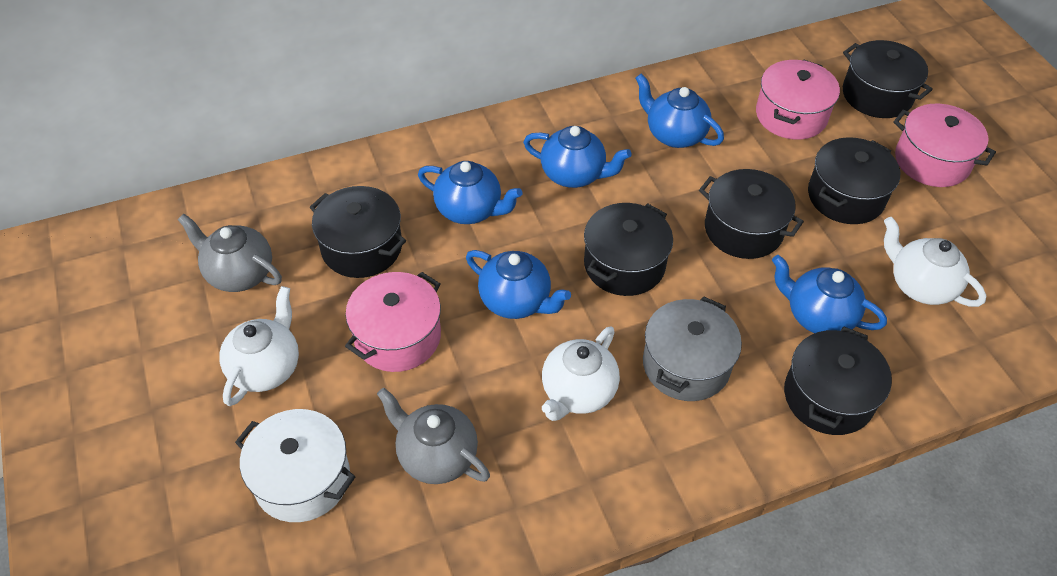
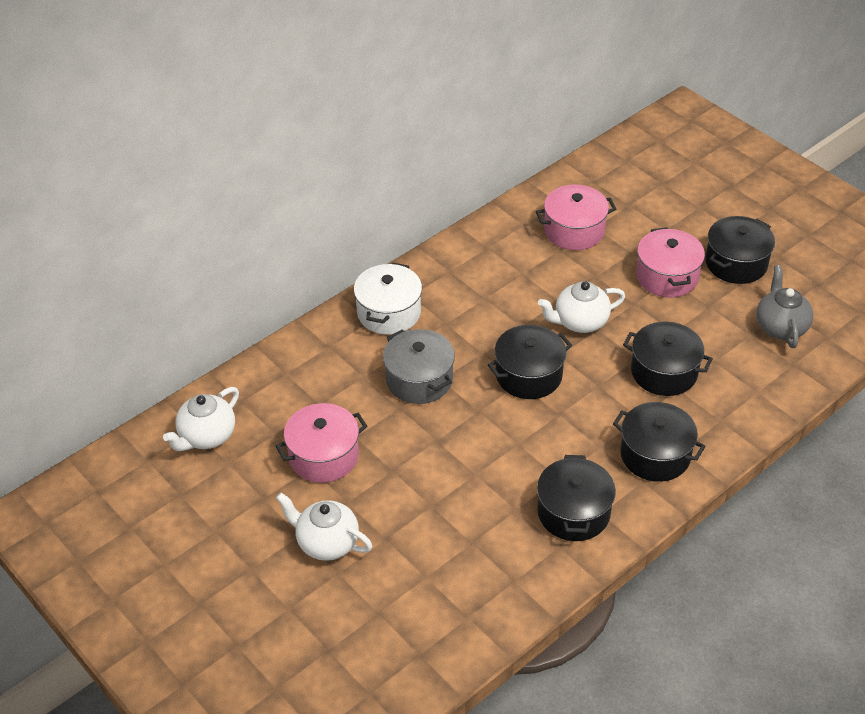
black pot: [310,186,406,278] [584,203,673,296] [699,169,804,259] [784,327,892,435] [808,137,900,224] [843,40,933,118] = 6 -> [488,325,572,399] [537,455,616,541] [613,402,706,482] [623,322,713,396] [705,216,775,284] = 5
blue teapot: [418,161,522,224] [466,250,571,319] [523,126,632,188] [635,73,724,148] [772,255,887,333] = 5 -> none = 0
grey teapot: [178,214,282,292] [377,388,490,484] = 2 -> [756,265,813,348] = 1

